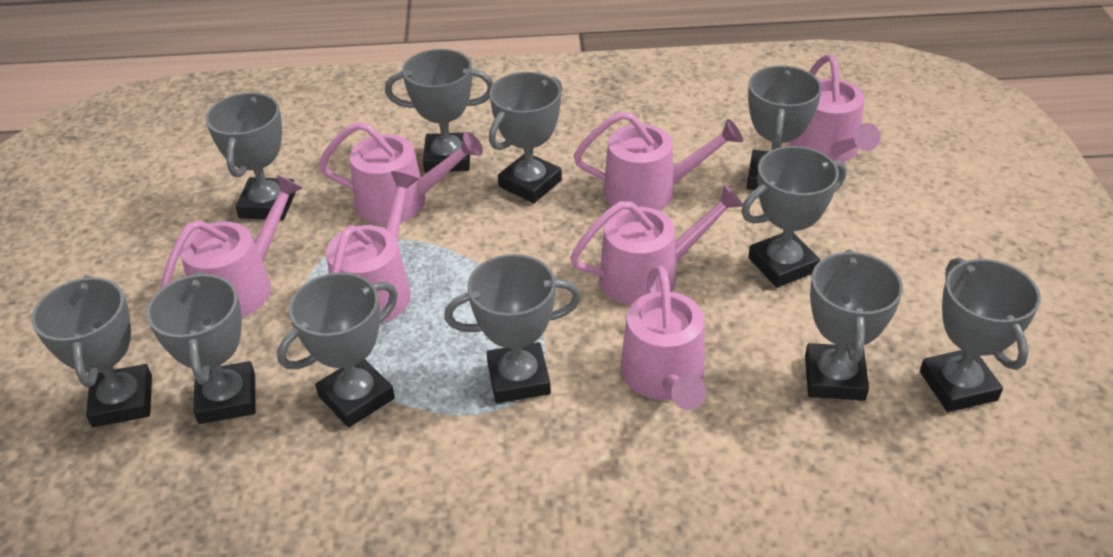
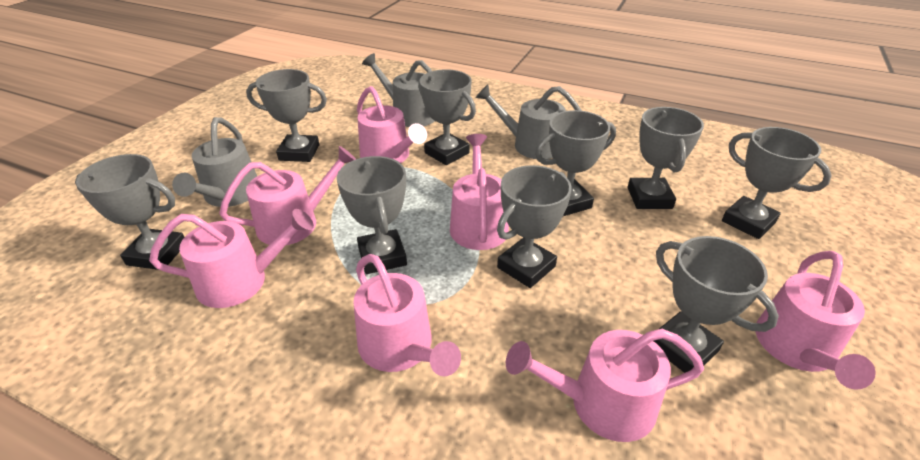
grey trophy: [31,275,152,427] [146,272,256,424] [206,92,296,220] [277,272,398,427] [385,49,493,172] [444,254,581,403] [489,72,562,203] [741,146,846,288] [747,66,822,190] [805,249,903,401] [920,257,1040,412] = 11 -> [75,154,184,270] [246,69,327,162] [337,156,407,274] [418,69,476,165] [497,165,572,288] [535,110,616,216] [628,107,704,209] [654,236,779,373] [722,127,832,239] = 9
grey watering can: none = 0 -> [172,117,257,207] [362,53,434,127] [475,84,582,159] = 3

